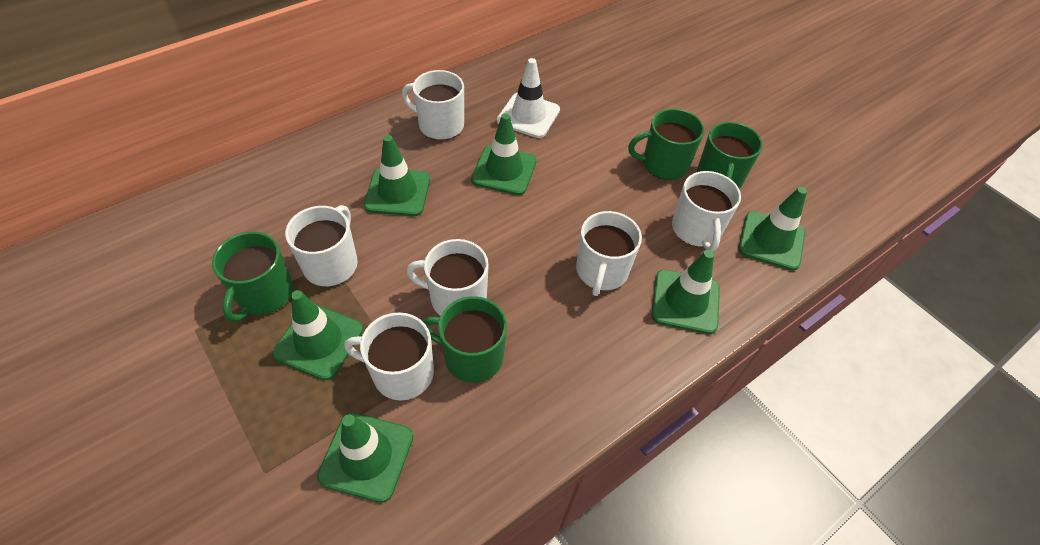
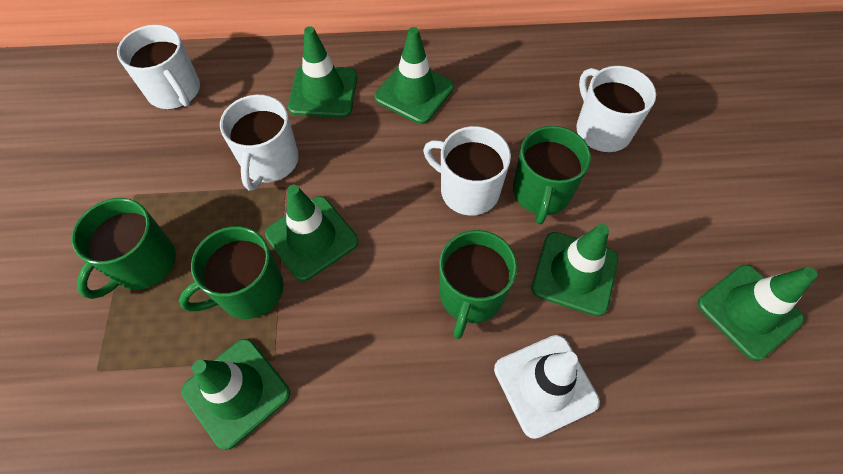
white mug: [285,205,358,286] [344,312,434,401] [402,70,464,140] [406,239,489,316] [576,211,642,296] [672,171,741,252] = 6 -> [117,25,200,109] [220,95,299,191] [423,126,511,215] [576,66,656,152] = 4

